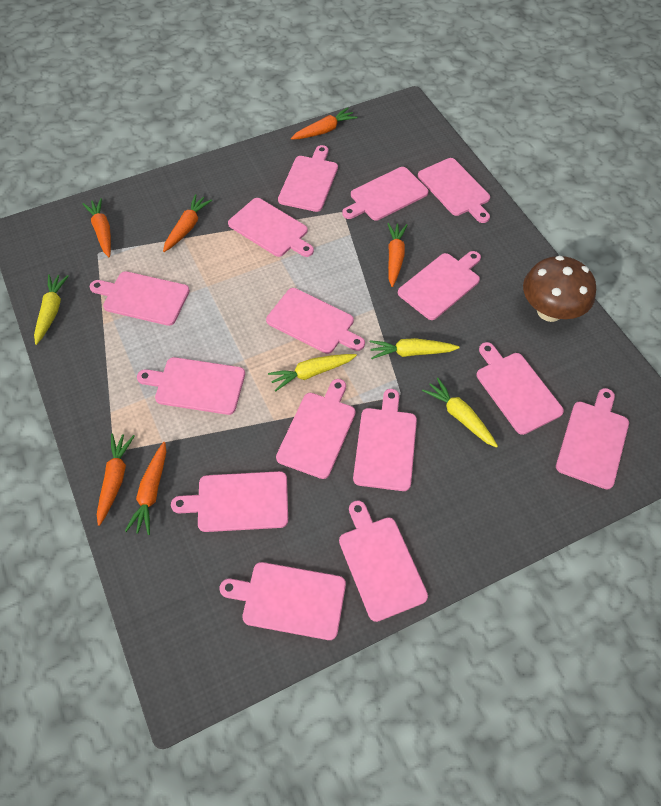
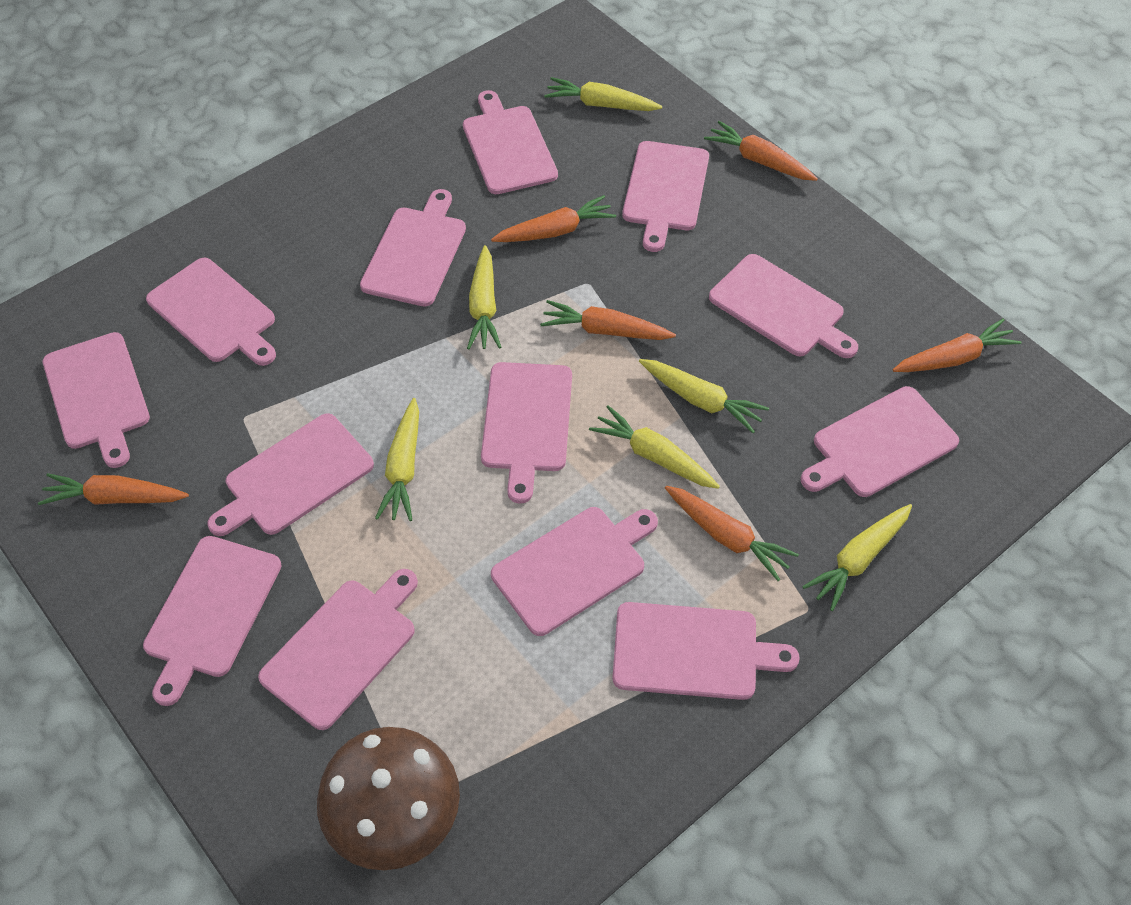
pink cutting board: [89,271,190,326] [137,357,245,415] [171,471,288,532] [219,562,346,640] [228,198,314,257] [266,288,365,354] [276,379,356,479] [278,145,338,212] [339,500,428,622] [342,167,429,221] [353,389,417,491] [398,251,481,320] [418,158,490,223] [476,342,564,435] [556,388,629,490] = 15 -> [43,332,150,468] [143,536,282,706] [146,258,276,366] [207,413,374,536] [258,569,418,730] [360,189,466,307] [463,90,558,194] [481,362,572,504] [491,507,658,636] [612,602,800,700] [622,141,709,252] [709,254,858,358] [801,386,959,497] = 13
yellow carrot: [34,274,69,345] [268,354,357,391] [370,338,460,359] [422,378,498,448] = 4 -> [375,398,419,521] [467,245,501,350] [544,77,662,111] [589,405,720,489] [639,359,769,433] [802,504,912,611] = 6

